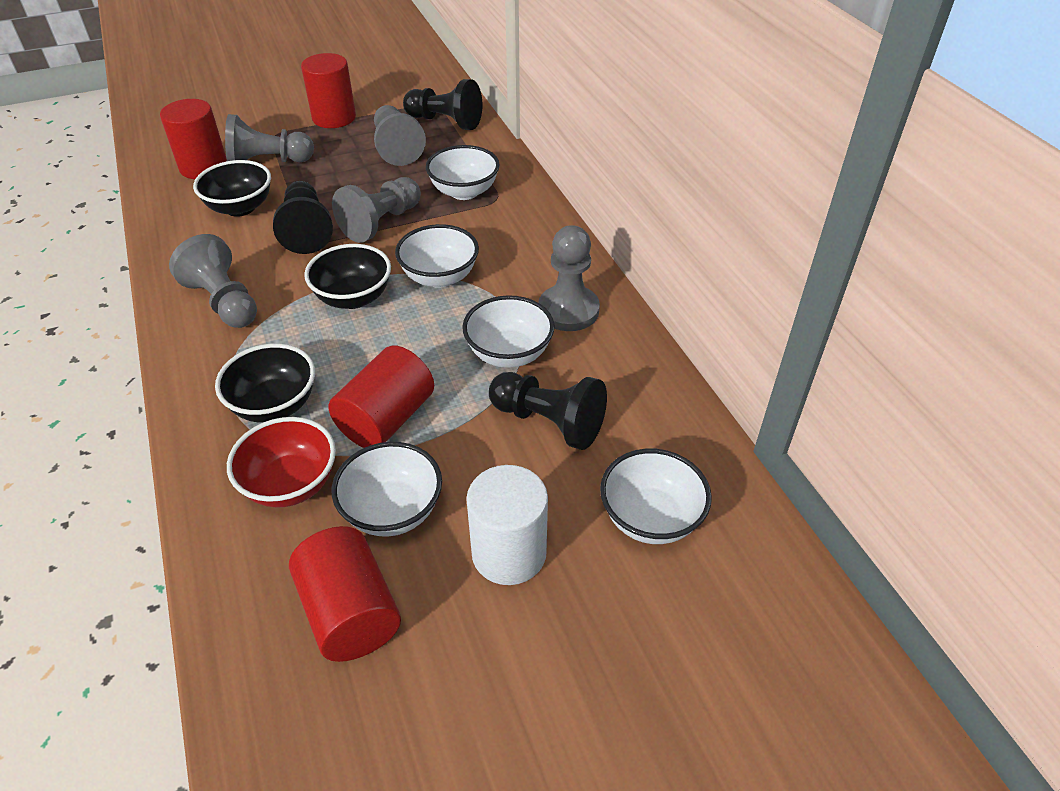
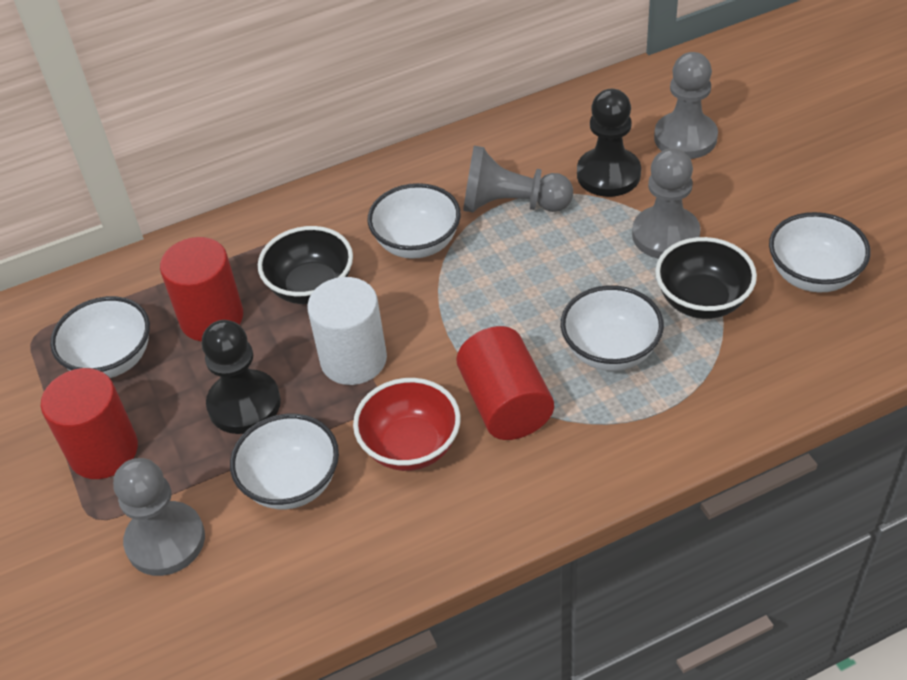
black bowl: [193,160,271,217] [215,344,315,423] [304,244,391,309] = 3 -> [258,226,353,304] [655,237,757,319] = 2
black pawn: [273,181,333,254] [403,79,482,130] [489,372,607,450] = 3 -> [202,320,281,434] [577,89,641,197] = 2
grey pawn: [169,234,257,328] [225,114,314,162] [332,177,421,243] [374,105,426,166] [538,225,600,331] = 5 -> [113,458,205,576] [463,146,573,212] [632,148,701,259] [654,52,718,159] = 4
red cylinder: [160,99,227,179] [289,526,401,662] [301,53,356,128] [328,345,434,448] = 4 -> [41,368,138,479] [160,237,243,342] [456,326,554,440] = 3

